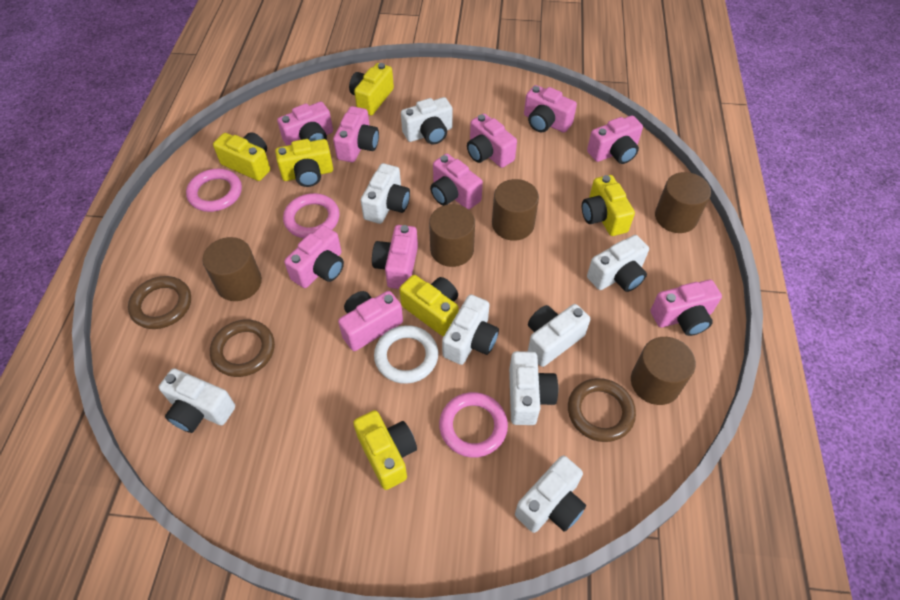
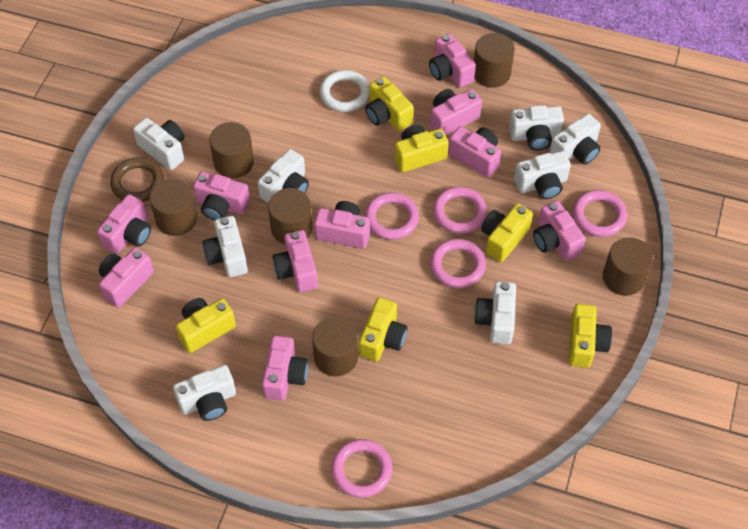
brown cylinder: [202,237,262,301] [429,204,475,267] [492,179,539,241] [631,337,696,405] [655,172,711,233] = 5 -> [149,179,197,236] [209,122,254,178] [268,188,312,245] [312,317,358,376] [474,33,515,88] [603,237,653,296] = 6
brown ring: [128,276,191,329] [210,319,275,377] [568,378,636,442] = 3 -> [110,157,164,202] = 1
pink ring: [186,169,242,212] [283,193,340,238] [439,392,508,458] = 3 -> [331,439,392,498] [365,192,419,240] [430,239,486,288] [433,187,487,234] [573,190,627,237] = 5

